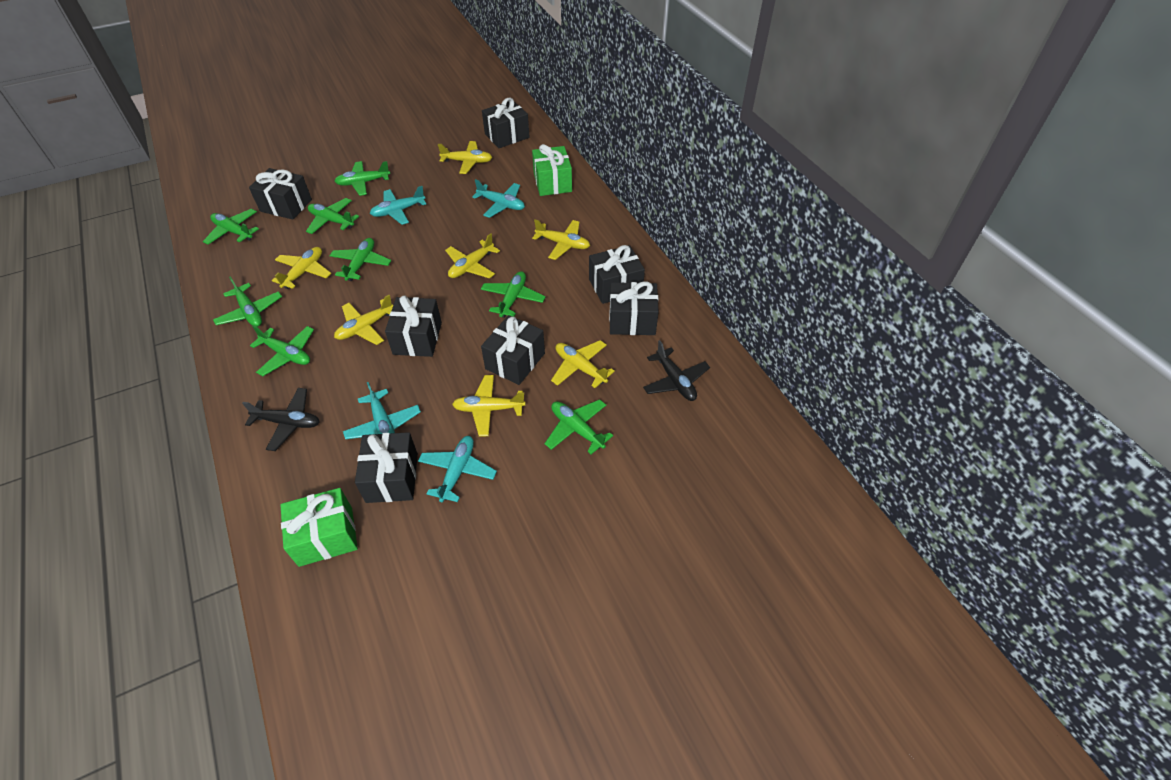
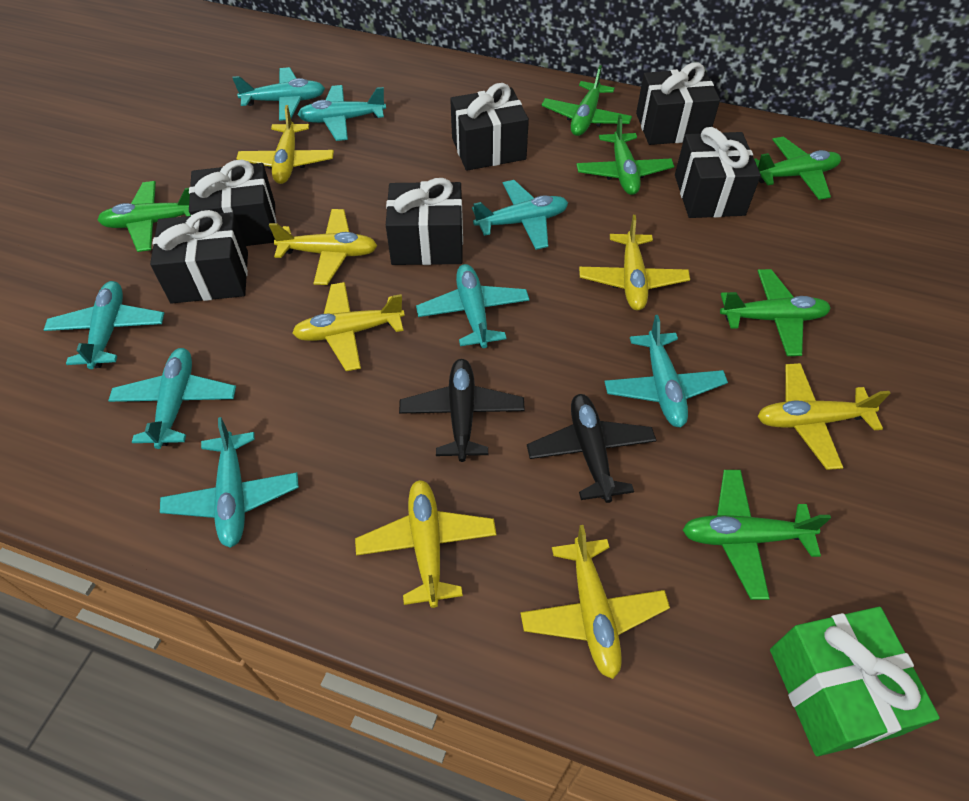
black gift: [249,168,312,220] [355,432,418,503] [385,295,442,357] [481,315,545,385] [482,98,530,148] [589,245,645,304] [609,281,659,335] = 7 -> [150,210,248,304] [189,160,276,246] [386,178,463,265] [450,83,529,171] [636,63,720,145] [675,127,761,218] = 6
green gift: [281,488,358,567] [532,144,572,196] = 2 -> [770,607,940,756] = 1
green plane: [203,209,259,245] [213,276,282,327] [250,325,314,376] [306,198,359,234] [329,238,391,281] [334,161,390,196] [481,271,545,318] [544,399,613,454] = 8 -> [98,181,191,252] [542,65,632,136] [576,115,674,195] [683,470,831,600] [720,269,831,356] [754,136,841,200] = 6
turquoise plane: [343,382,421,439] [370,186,426,225] [418,436,497,502] [472,179,525,218] = 4 -> [44,281,164,369] [108,348,236,449] [160,417,299,548] [232,67,325,121] [298,85,386,141] [416,264,530,348] [472,180,568,250] [604,315,728,427] = 8

